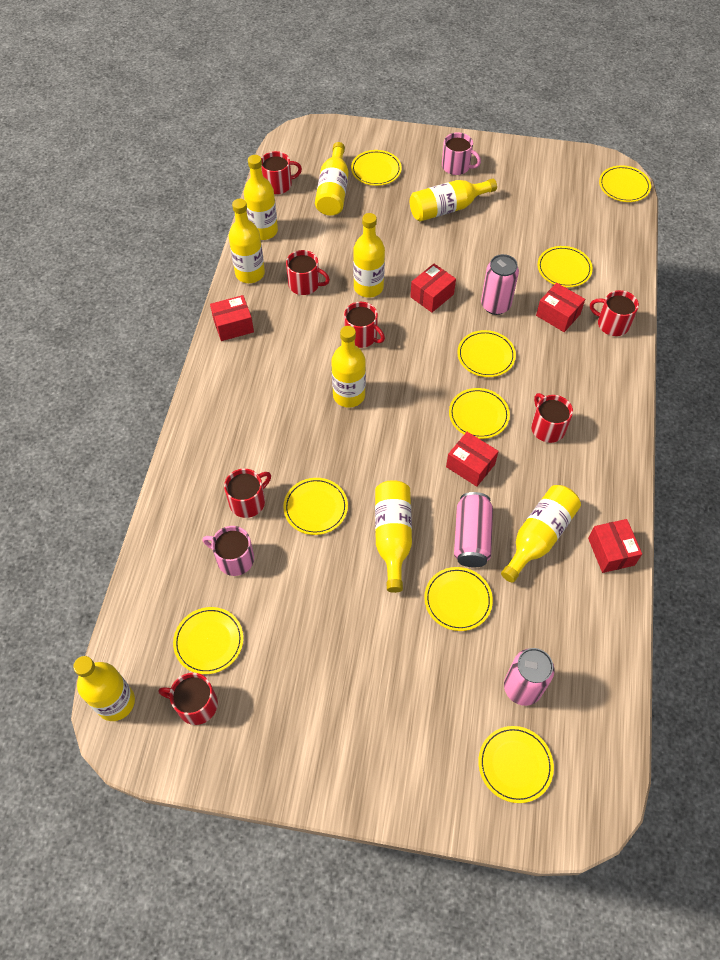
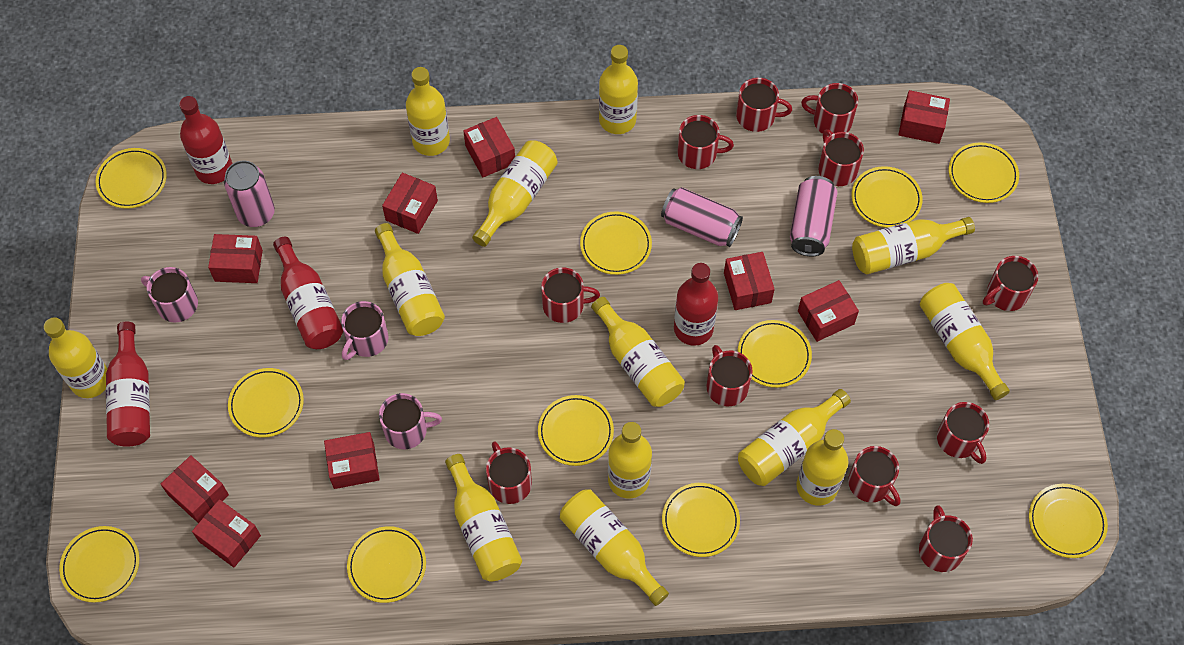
pink mug: [203,526,254,576] [442,132,481,175] = 2 -> [141,267,198,323] [341,301,389,360] [379,393,442,449] = 3
red bottle: none = 0 -> [106,321,150,447] [179,96,233,184] [273,237,343,349] [674,263,718,346] = 4
red box: [210,295,254,341] [410,264,456,313] [446,432,499,487] [536,283,585,332] [588,519,642,573] = 5 -> [161,455,229,523] [192,499,261,567] [208,234,263,283] [324,432,380,489] [382,173,438,234] [463,117,515,177] [724,252,775,310] [798,280,859,342] [898,90,950,144] = 9
red mug: [158,673,218,725] [224,468,271,518] [261,151,302,194] [286,250,330,295] [344,302,385,348] [531,393,573,443] [590,290,639,336] = 7 -> [486,441,532,504] [541,267,600,323] [678,115,734,169] [706,345,753,406] [736,78,792,132] [801,83,858,136] [818,129,864,186] [848,446,901,506] [919,505,973,572] [937,402,989,464] [983,256,1038,311] = 11
yellow bottle: [73,656,135,721] [229,199,265,283] [244,155,278,240] [315,142,349,216] [331,326,366,408] [353,213,385,297] [375,480,412,593] [410,179,497,222] [501,485,581,583] = 9 -> [44,317,108,398] [375,223,445,336] [406,67,450,156] [445,454,522,581] [472,140,558,247] [560,490,669,606] [591,297,685,407] [599,45,638,134] [608,422,652,499] [738,389,851,486] [797,429,848,506] [852,217,975,274] [920,283,1010,400] = 13
yellow plate: [173,607,243,674] [283,478,348,535] [351,150,402,186] [424,567,493,631] [449,388,510,439] [457,330,516,377] [479,726,554,803] [537,246,593,287] [599,166,651,202] = 9 -> [59,526,139,603] [96,148,167,209] [228,368,304,438] [347,526,426,603] [538,395,614,466] [580,211,652,275] [662,483,740,557] [738,320,812,388] [852,166,923,228] [949,142,1019,203] [1029,484,1108,558] = 11

